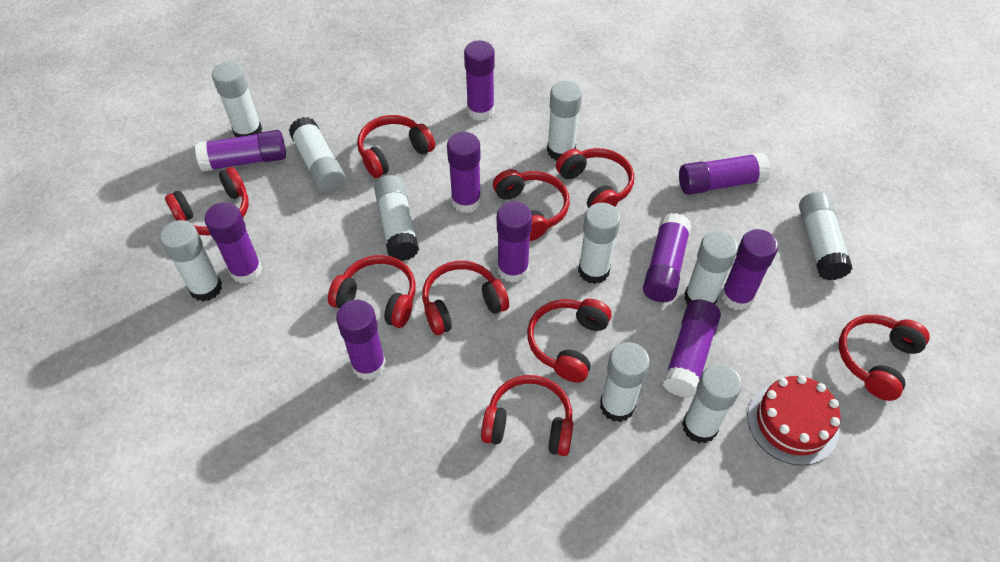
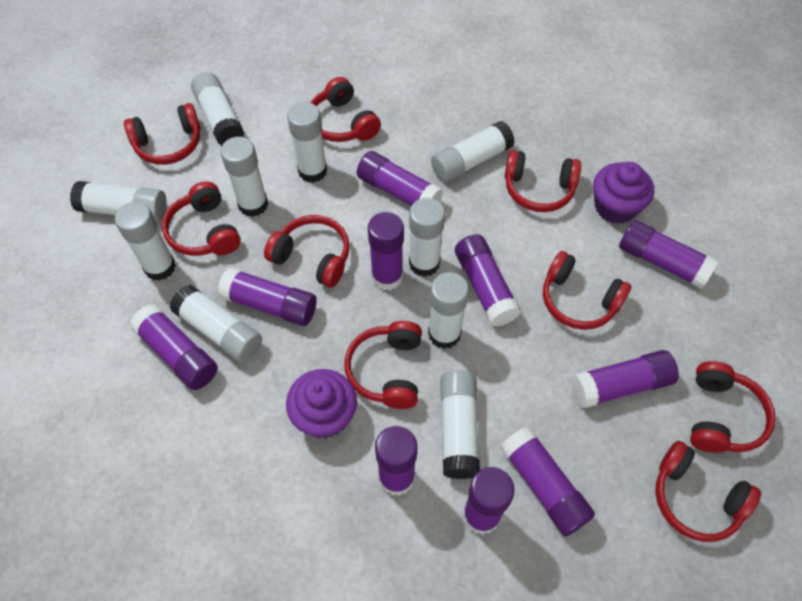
purple cupcake: none = 0 -> [286,369,357,439] [593,162,654,224] = 2
red cake: [747,375,841,466] = 1 -> none = 0

